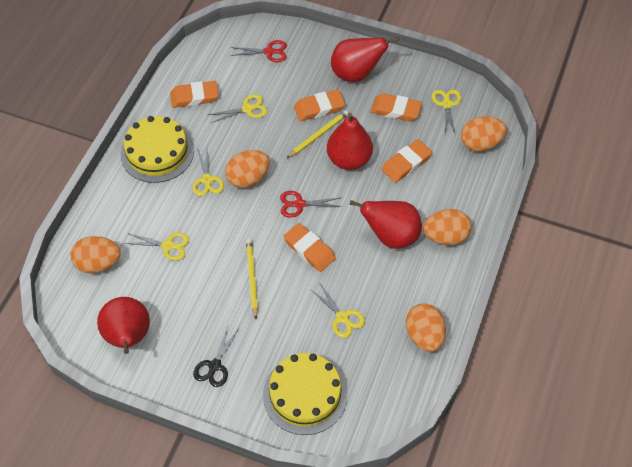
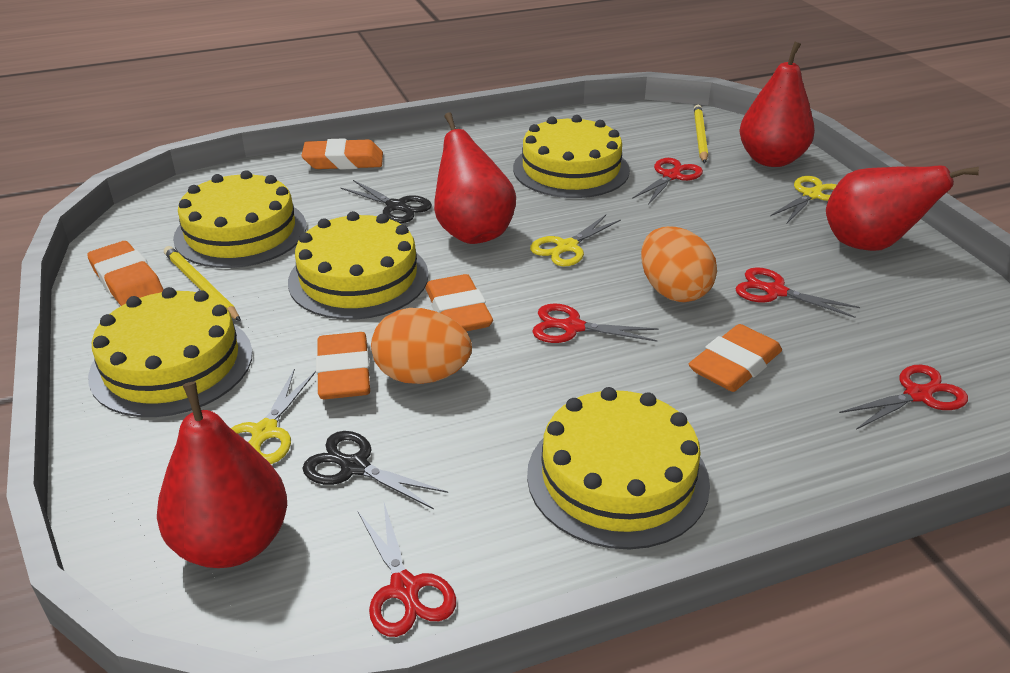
black scissors: [193,326,238,387] = 1 -> [302,431,448,509] [340,180,432,223] = 2
orange egg: [70,236,121,273] [225,150,270,188] [406,303,446,352] [423,209,472,245] [461,116,507,152] = 5 -> [371,308,472,384] [641,226,717,302] = 2
red scissors: [230,40,287,62] [280,191,343,218] = 2 -> [358,503,456,637] [532,303,659,343] [632,158,703,205] [735,267,860,318] [839,365,968,430] = 5
yellow cake: [121,116,194,183] [263,353,348,435] = 2 -> [88,287,252,417] [173,170,306,268] [288,211,429,320] [513,115,630,198] [527,387,710,549] = 5
yellow scissors: [124,233,189,261] [193,146,224,196] [208,94,268,123] [310,284,365,338] [432,90,461,135] = 5 -> [231,368,316,464] [530,215,621,266] [770,176,837,223] = 3

